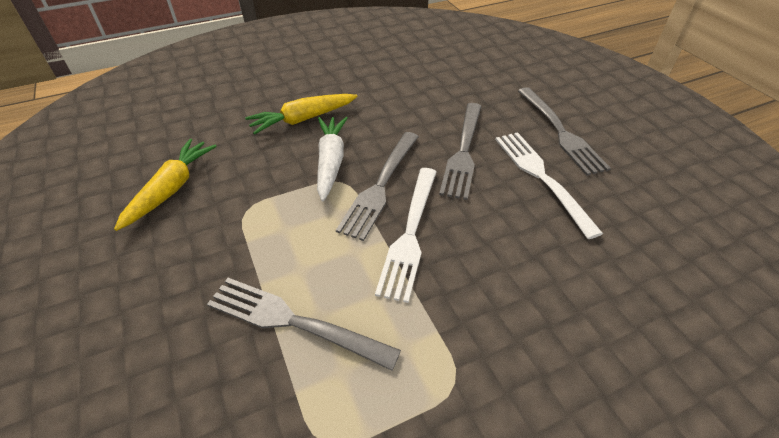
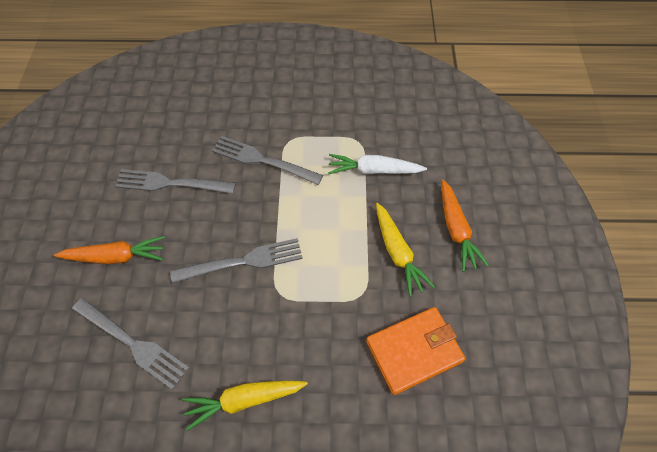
orange carrot: none = 0 -> [54,236,165,264] [441,179,489,272] = 2
orange wallet: none = 0 -> [366,307,465,395] = 1
white fork: [375,168,436,303] [495,132,603,239] = 2 -> none = 0

